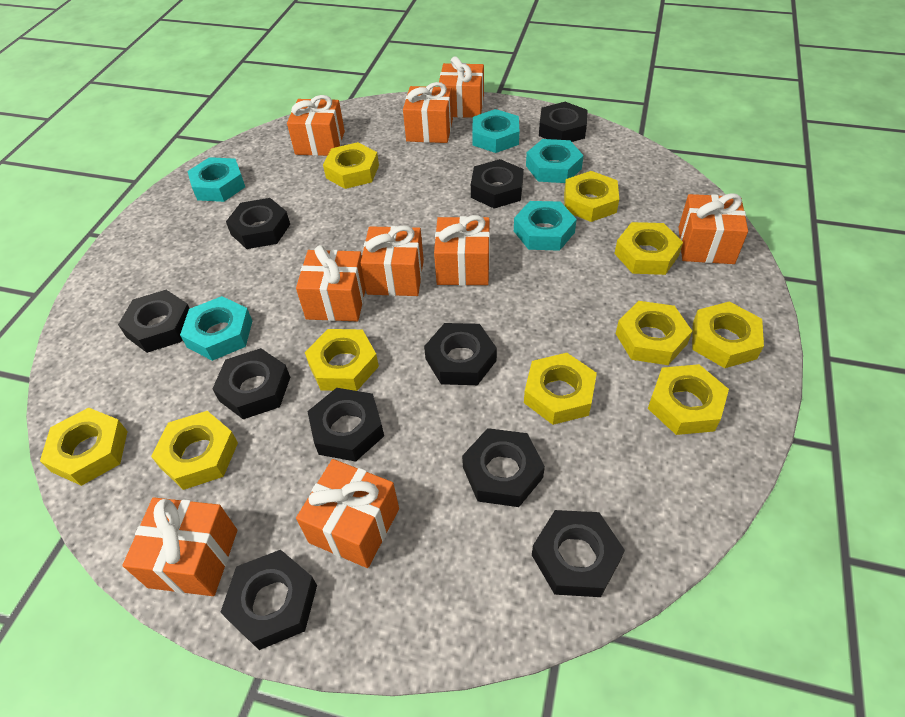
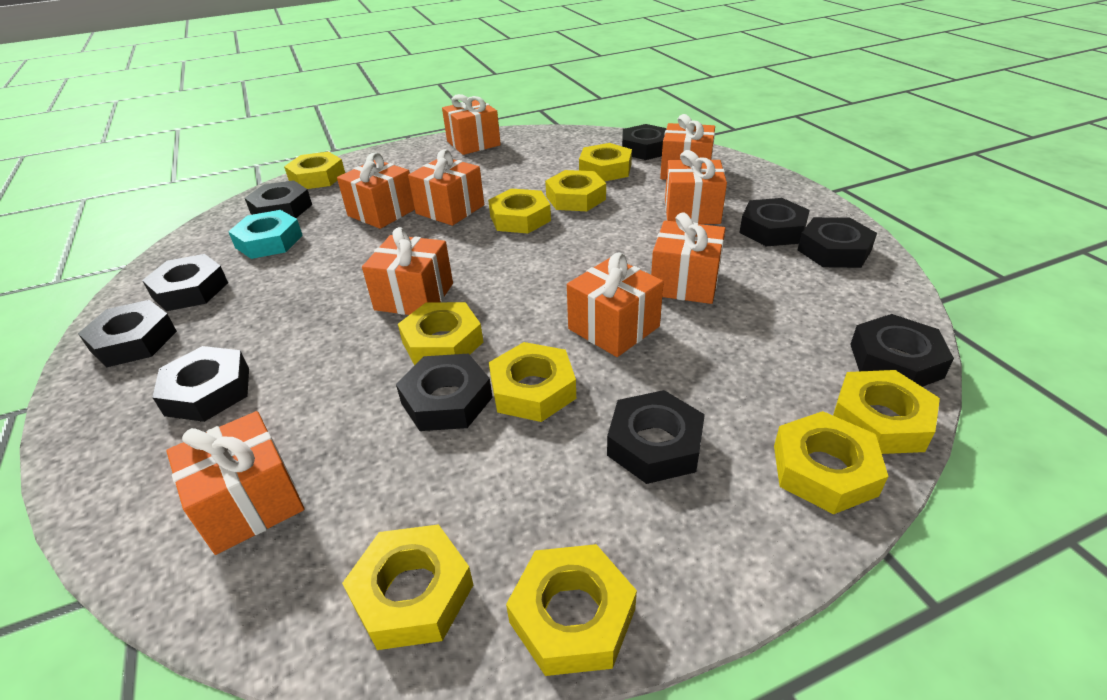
turquoise nut: [180,296,252,361] [187,157,245,202] [472,109,519,153] [514,201,577,251] [526,139,584,183] = 5 -> [228,210,303,259] = 1

